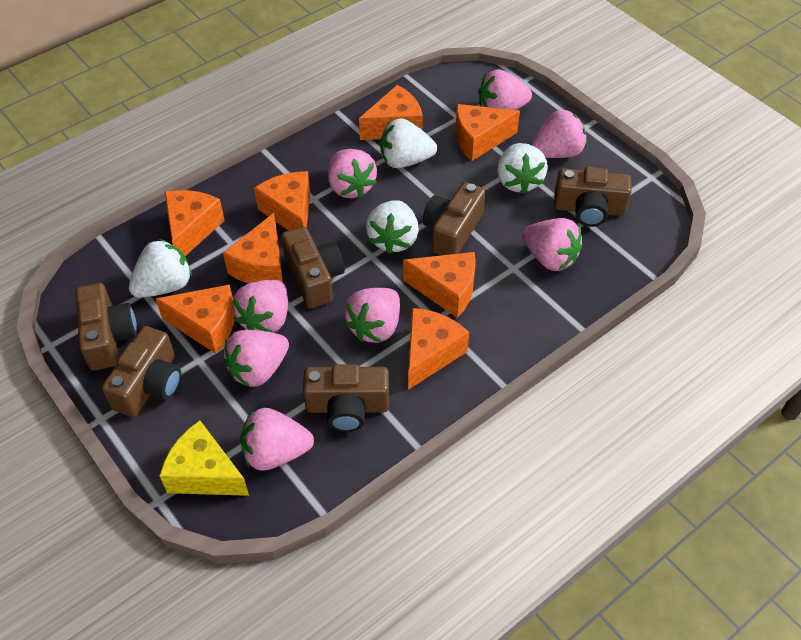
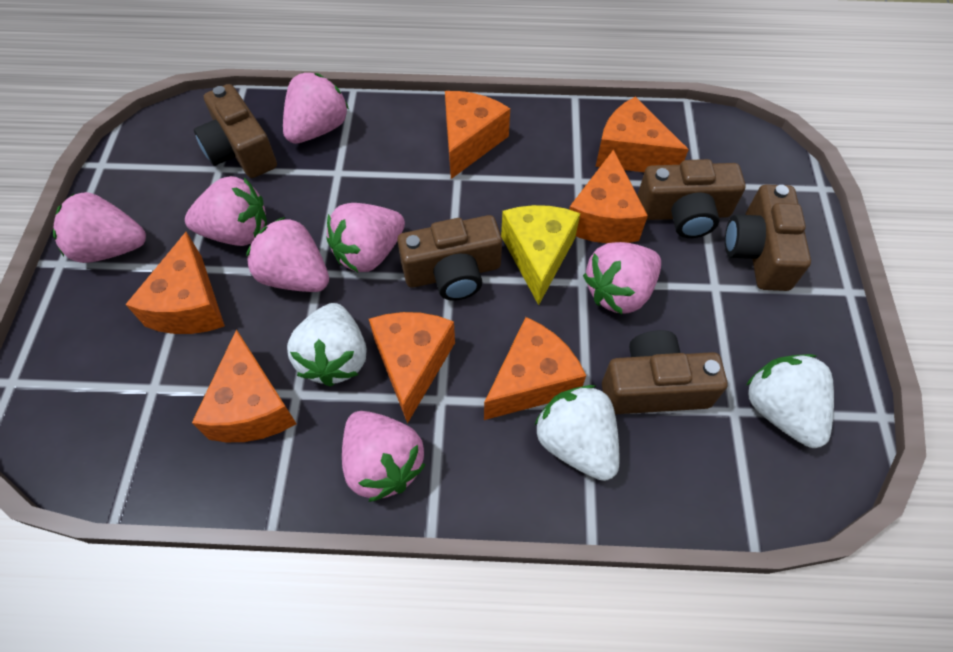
brown camera: [75,283,137,371] [102,326,181,417] [281,226,345,309] [303,364,389,432] [423,182,486,255] [554,167,632,227] = 6 -> [194,84,277,178] [397,215,502,301] [602,330,728,414] [637,159,746,238] [725,184,811,291] = 5
orange cheese: [156,284,235,354] [165,190,225,256] [223,213,283,283] [254,171,310,231] [359,85,423,140] [403,252,476,318] [408,308,469,390] [455,104,520,161] = 8 -> [125,232,225,334] [192,329,297,442] [369,312,455,423] [445,91,510,179] [484,317,586,420] [569,149,648,243] [595,97,689,172] = 7
pink strawberry: [223,330,289,387] [232,280,288,333] [240,408,314,471] [328,149,377,198] [344,288,400,343] [478,69,532,110] [522,218,583,271] [531,109,587,158] = 8 -> [53,192,146,263] [185,176,267,246] [247,217,329,292] [283,73,349,144] [326,203,405,273] [342,411,426,502] [583,242,661,314] = 7
white strawberry: [129,239,192,298] [366,200,419,254] [380,118,437,168] [497,143,548,194] = 4 -> [287,303,367,386] [535,385,620,481] [746,354,834,448] = 3

